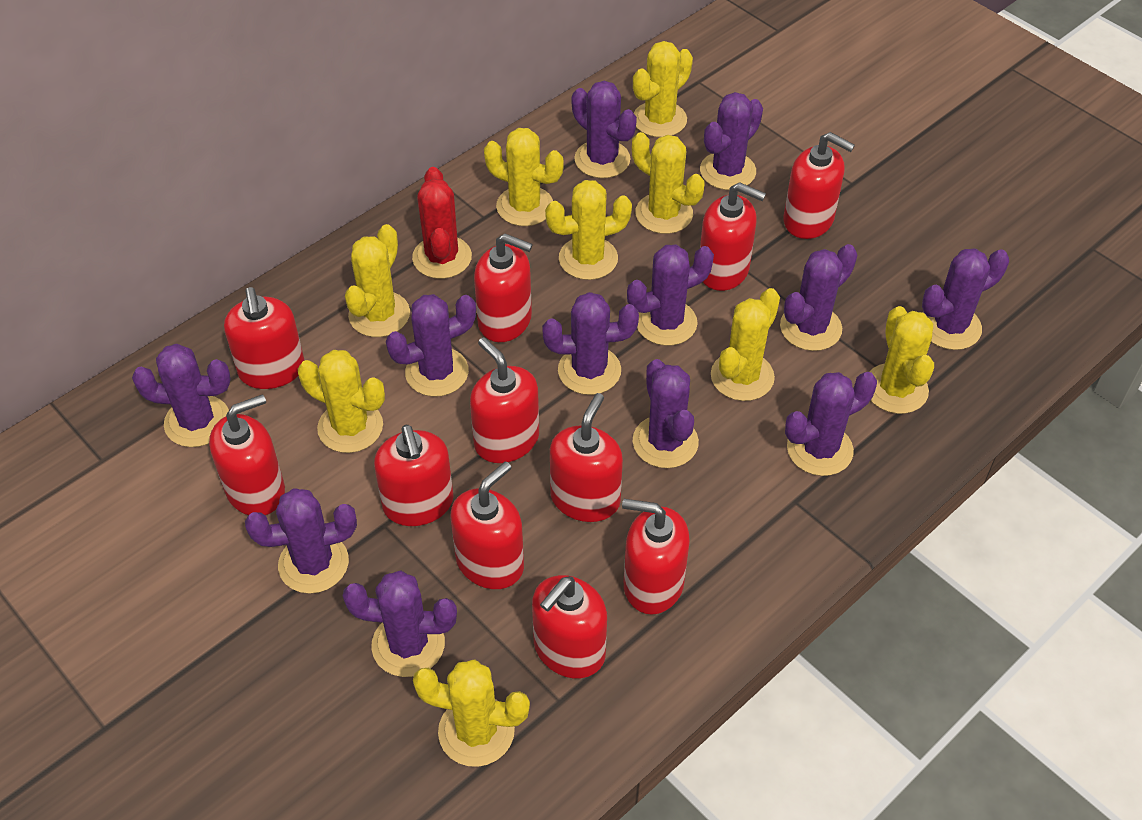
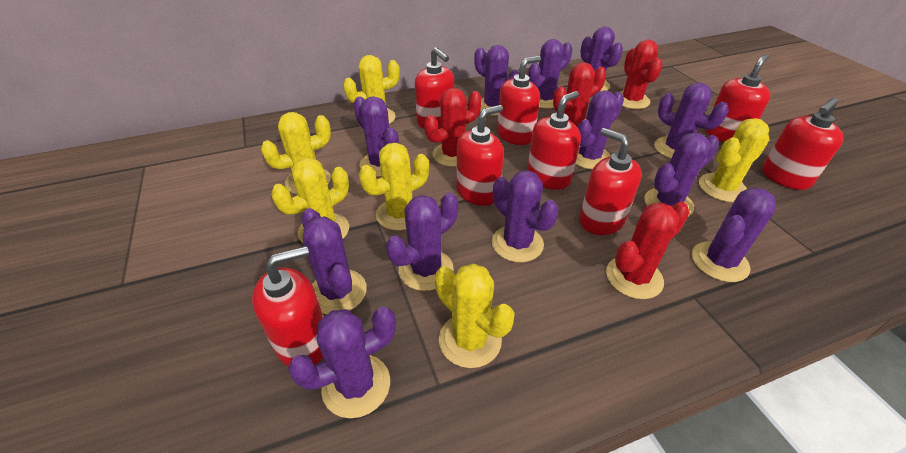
red cactus: [412,167,472,279] = 1 -> [424,88,482,167] [553,62,607,126] [606,202,690,299] [620,40,663,109] = 4
red soap dispenser: [209,394,285,515] [224,287,304,389] [374,425,454,526] [450,461,524,589] [470,337,539,463] [474,233,533,342] [532,575,607,678] [550,393,623,522] [622,499,690,615] [700,182,766,291] [783,132,855,239] = 11 -> [252,246,324,366] [415,47,454,129] [456,105,504,206] [497,56,541,145] [527,91,581,190] [579,128,642,235] [705,54,771,142] [762,97,844,190] = 8
yellow cactus: [298,350,385,453] [345,224,410,337] [413,659,530,767] [484,128,564,226] [545,180,632,280] [632,132,704,234] [633,41,693,137] [711,288,780,401] [869,306,934,414] = 9 -> [261,112,331,195] [271,158,349,243] [343,55,400,124] [359,143,429,231] [435,263,515,368] [699,118,770,202] = 6

